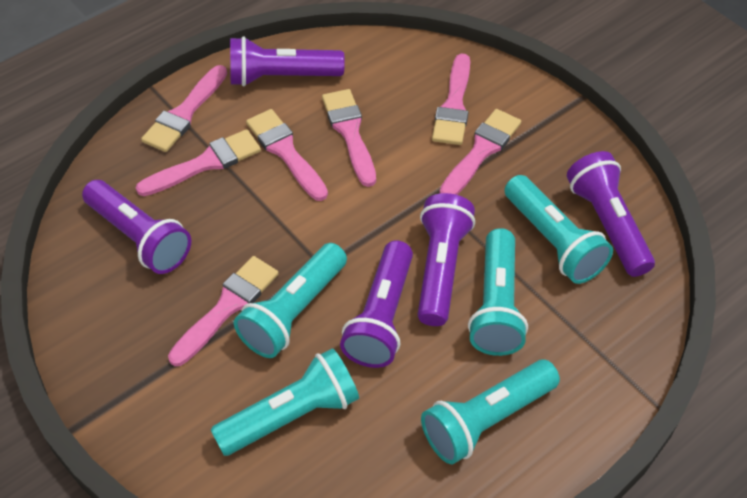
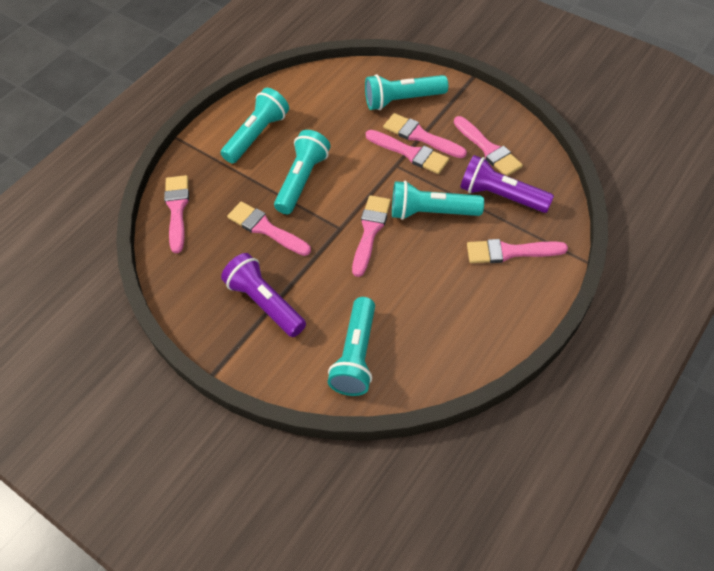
purple flashlight: [82,180,191,274] [230,36,345,87] [340,240,413,368] [417,193,475,326] [567,151,655,277] = 5 -> [221,253,306,337] [460,155,554,213] = 2

